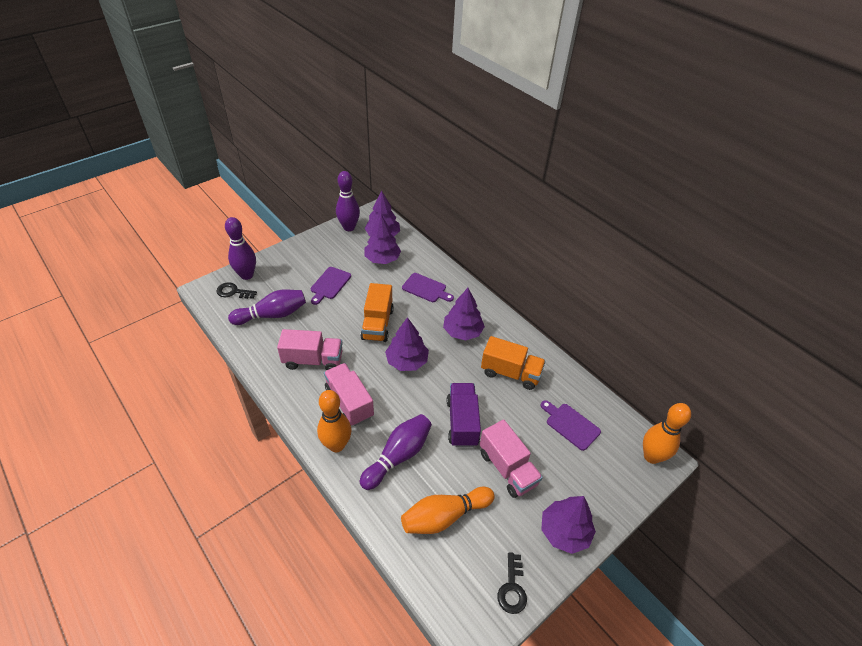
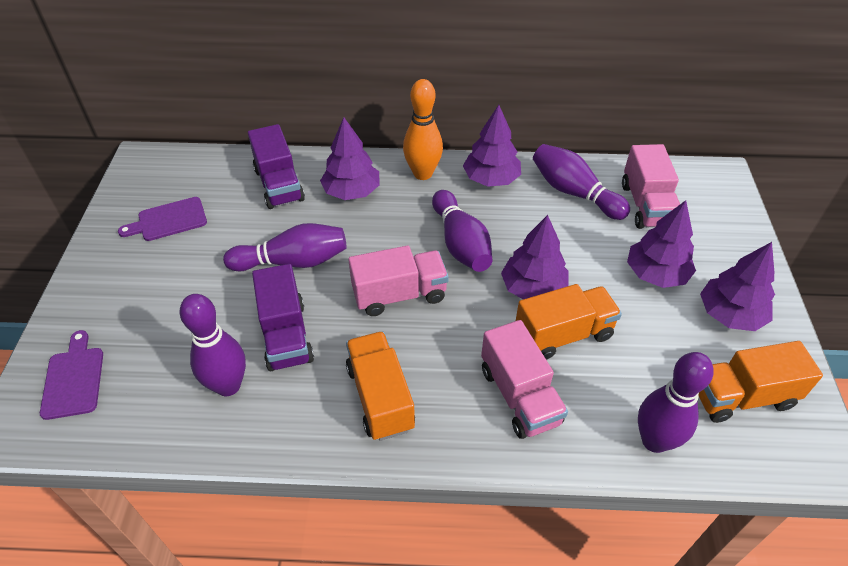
black key: [216,282,257,299] [497,552,527,614] = 2 -> none = 0
orange bowling pin: [317,390,351,452] [401,487,495,534] [643,403,691,464] = 3 -> [403,79,443,180] = 1
orange truck: [361,283,394,342] [481,336,546,390] = 2 -> [346,331,415,441] [516,284,622,360] [698,341,823,423] = 3
purple bowling pin: [225,217,256,280] [228,290,306,325] [336,171,360,231] [360,414,432,490] = 4 -> [180,294,246,396] [223,223,347,271] [432,190,492,272] [533,144,630,220] [638,352,714,453] = 5
purple cutting board: [311,267,351,305] [402,273,454,302] [540,400,601,451] = 3 -> [40,330,103,420] [118,197,207,241] = 2
purple truck: [447,383,481,447] = 1 -> [248,124,305,209] [252,264,314,371] = 2

